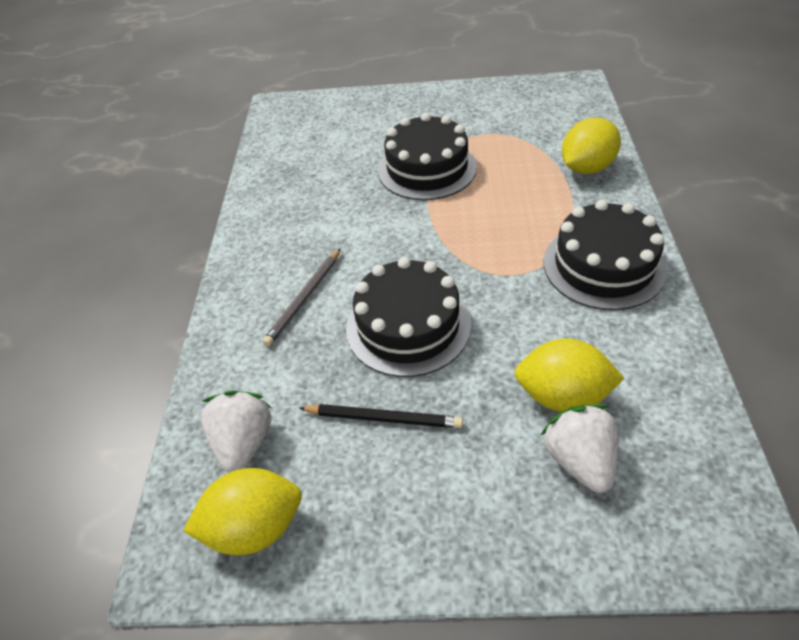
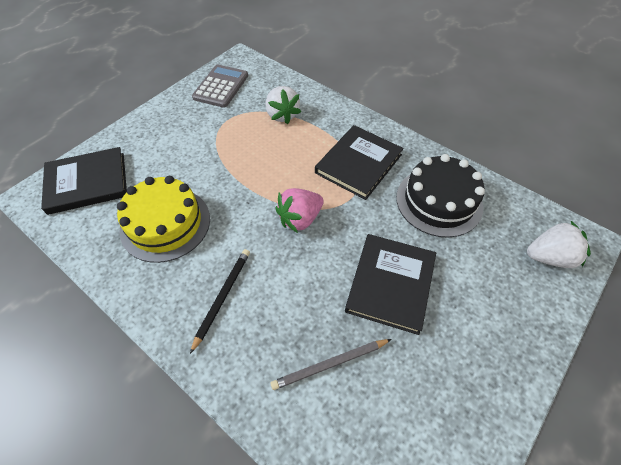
black book: none = 0 -> [41,147,127,215] [315,125,404,200] [345,234,436,335] = 3
black cake: [346,257,471,377] [378,113,477,200] [543,200,667,310] = 3 -> [396,154,485,238] = 1
grey calculator: none = 0 -> [192,64,248,108] = 1
pink strawberry: none = 0 -> [275,188,324,233] = 1
yellow cake: none = 0 -> [117,176,210,263] = 1
yellow lemon: [183,468,302,555] [515,339,624,412] [562,117,621,174] = 3 -> none = 0

